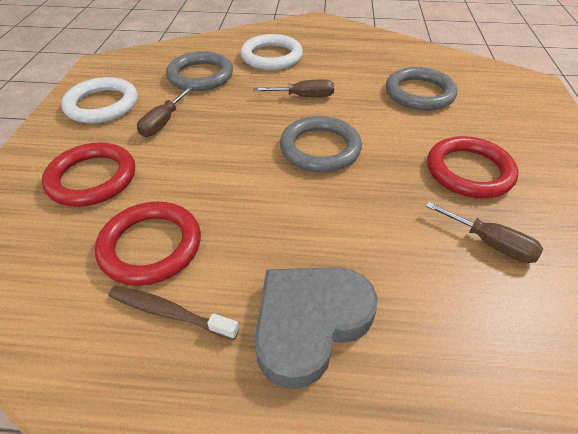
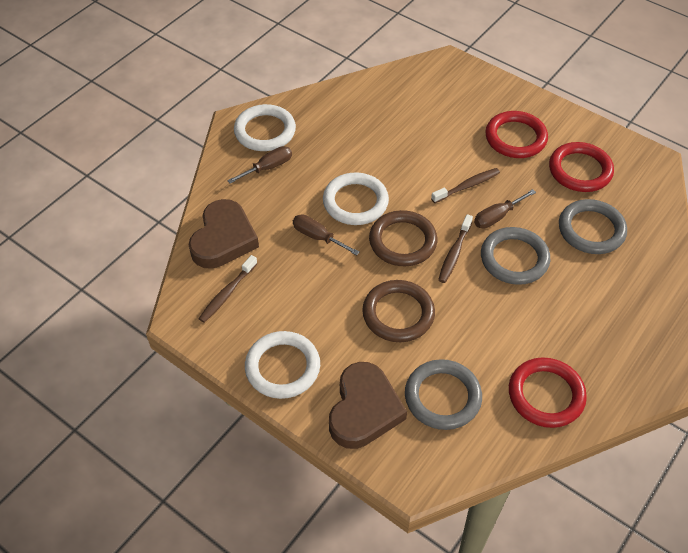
brown heart: none = 0 -> [189,199,259,269] [329,362,407,449] = 2
brown ring: none = 0 -> [362,280,435,342] [369,210,437,266] = 2
brown toothbrush: [109,286,239,340] = 1 -> [198,255,258,323] [431,168,500,203] [438,214,473,283] = 3
grey heart: [255,267,378,389] = 1 -> none = 0
white ring: [61,77,138,123] [240,34,303,70] = 2 -> [234,104,296,151] [245,331,320,399] [323,173,389,225] = 3

